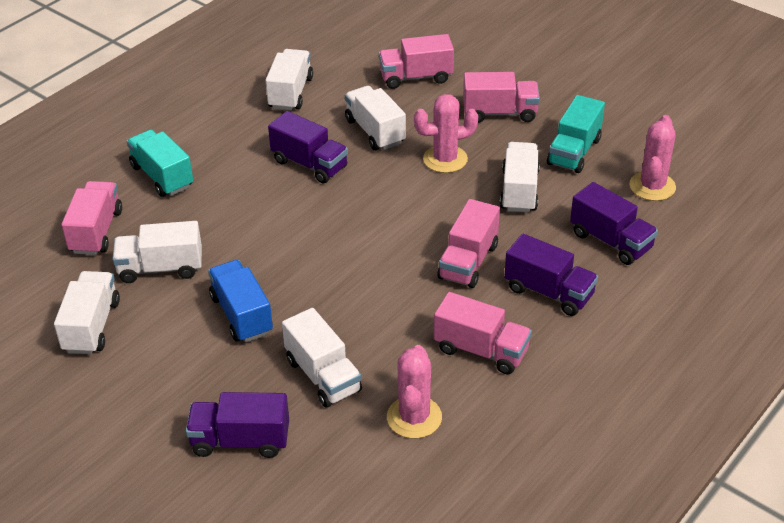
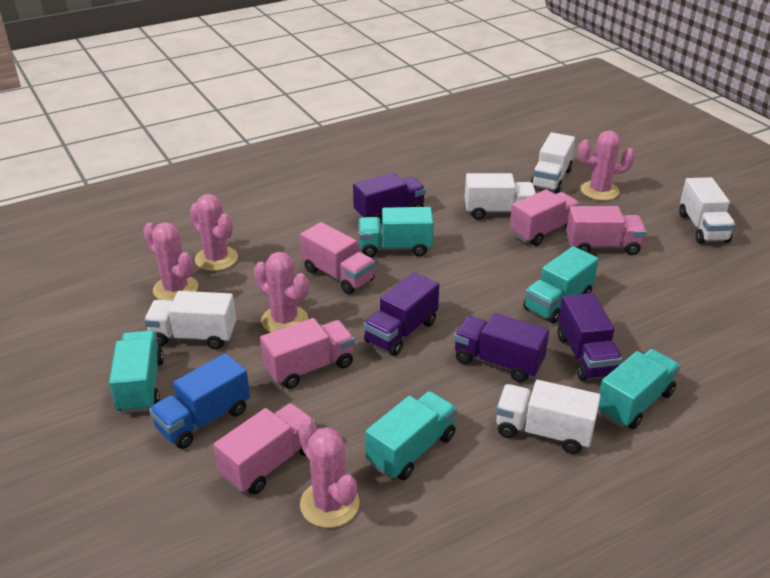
pink cactus: [387,345,442,439] [414,94,478,173] [630,115,676,201] = 3 -> [143,222,198,301] [190,194,238,271] [254,252,309,333] [298,419,360,528] [578,130,635,201] = 5
turquoise truck: [127,130,193,197] [547,95,605,173] = 2 -> [109,330,164,413] [359,207,434,257] [365,391,457,480] [523,246,599,323] [598,349,680,429] = 5
white truck: [54,271,120,354] [112,221,202,283] [265,49,313,111] [282,308,362,408] [345,86,406,150] [500,142,540,213] = 6 -> [144,291,236,350] [465,173,536,220] [496,380,601,454] [530,132,575,193] [679,177,736,244] = 5

